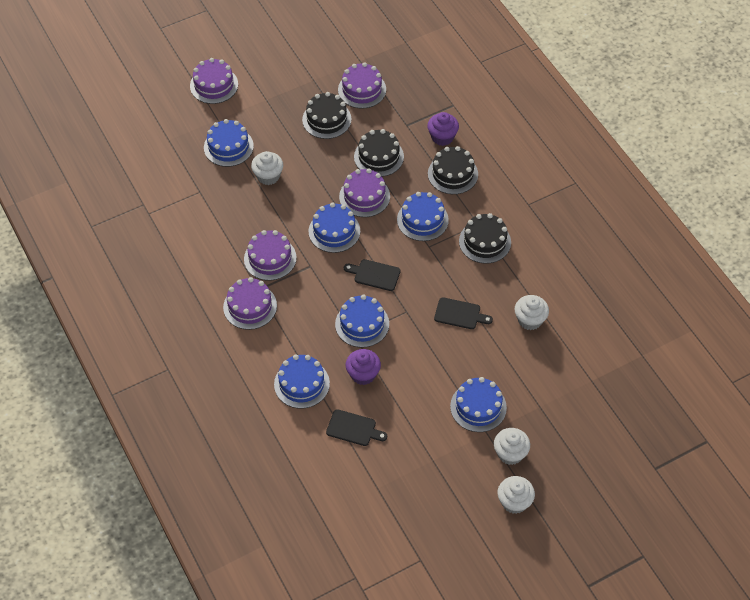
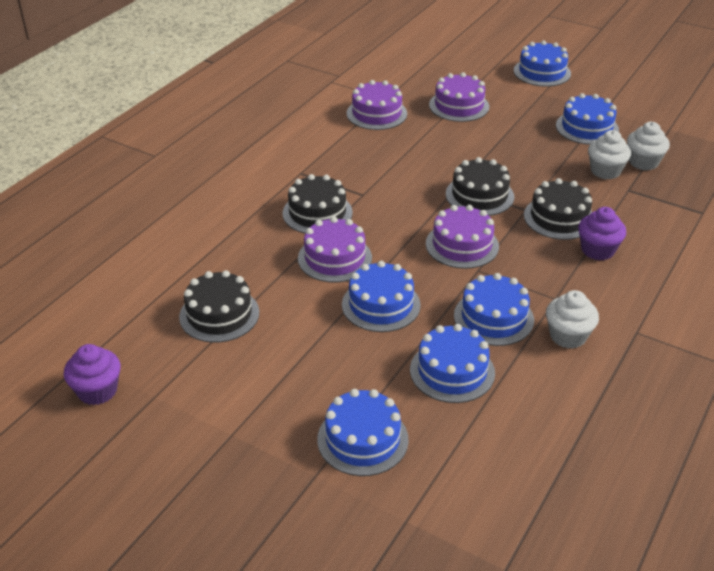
black cutting board: [326,409,387,446] [344,259,401,291] [434,297,493,329] = 3 -> none = 0
purple cake: [190,58,238,104] [223,277,277,330] [244,230,297,281] [338,62,386,109] [339,168,390,217] = 5 -> [298,216,372,283] [347,80,407,130] [426,205,499,269] [429,72,489,122] = 4
white cupcake: [251,151,283,185] [494,428,530,465] [498,476,535,514] [514,295,549,330] = 4 -> [546,290,599,349] [588,130,631,180] [627,122,670,170] = 3

